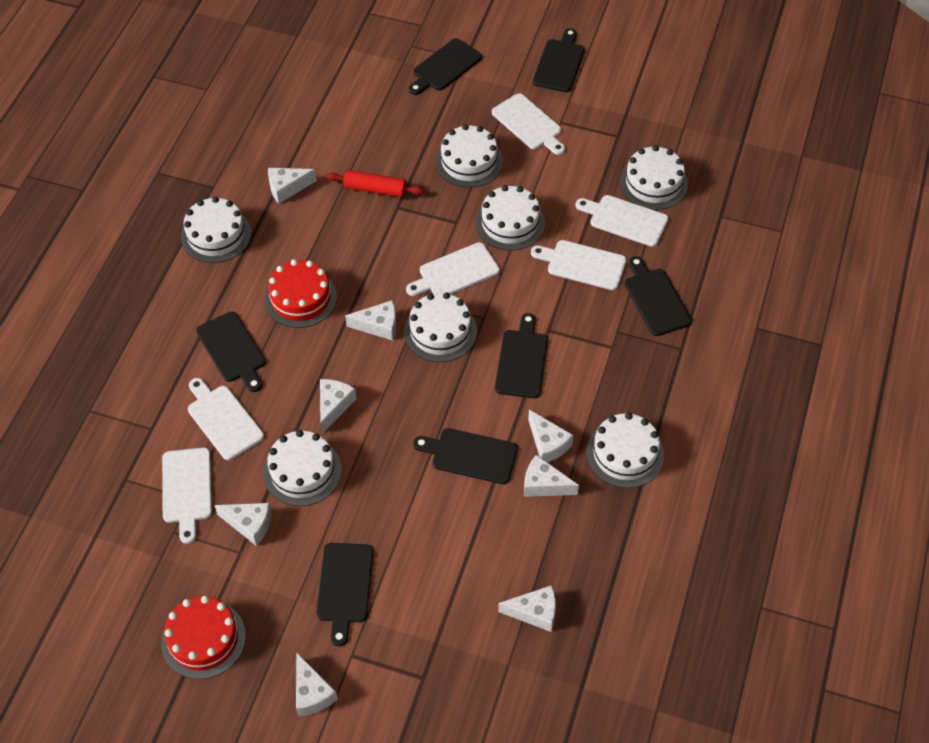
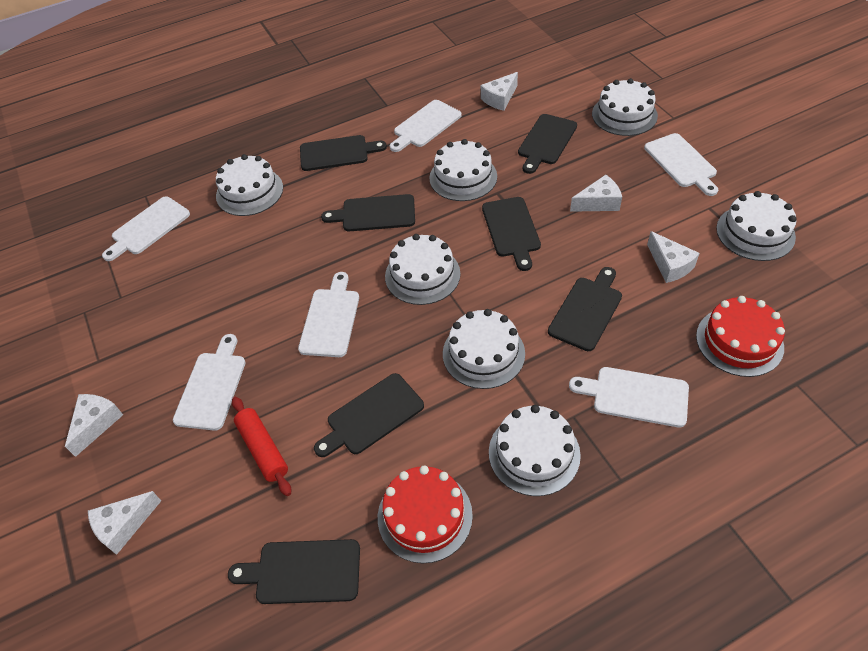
white cheese: [214,503,272,546] [268,168,316,204] [296,652,338,716] [320,379,356,433] [345,300,396,341] [498,585,556,632] [524,455,579,497] [528,410,574,462] = 8 -> [65,394,123,457] [88,491,161,555] [481,72,518,111] [570,175,622,212] [647,231,700,283] = 5

